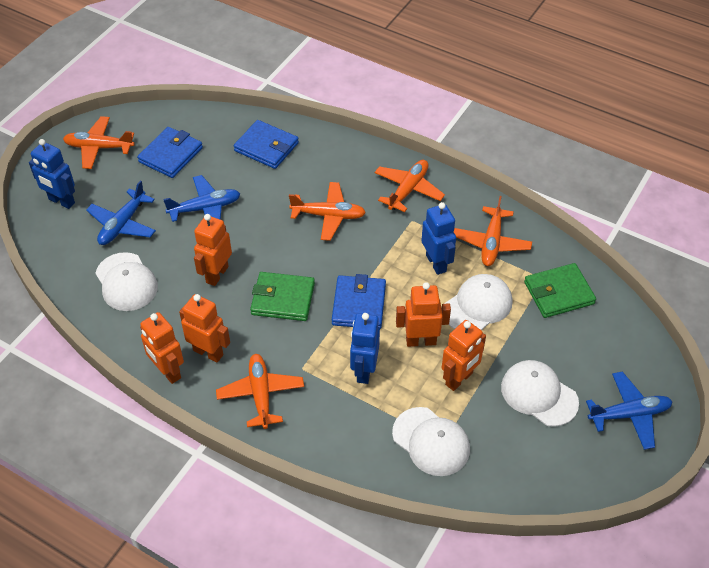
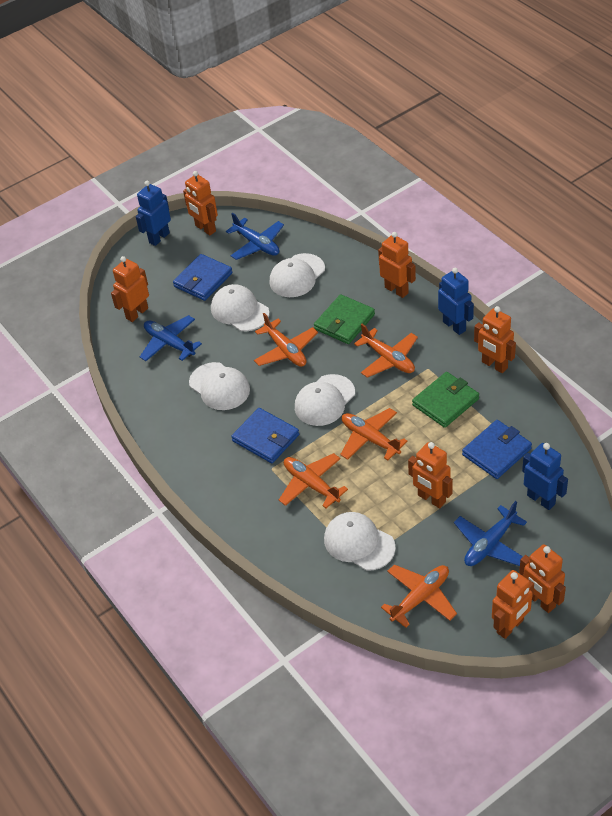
orange robot: [140,312,184,384] [179,294,230,363] [194,214,232,286] [396,282,451,347] [442,320,486,391] = 5 -> [111,256,149,322] [183,171,218,235] [378,232,416,298] [408,442,453,508] [474,306,516,373] [492,570,534,639] [519,544,566,613] = 7
white cap: [95,252,158,311] [392,407,470,476] [444,274,512,330] [501,360,579,427] = 4 -> [189,362,250,410] [211,284,269,331] [270,253,325,297] [295,374,355,426] [324,512,396,571] = 5

